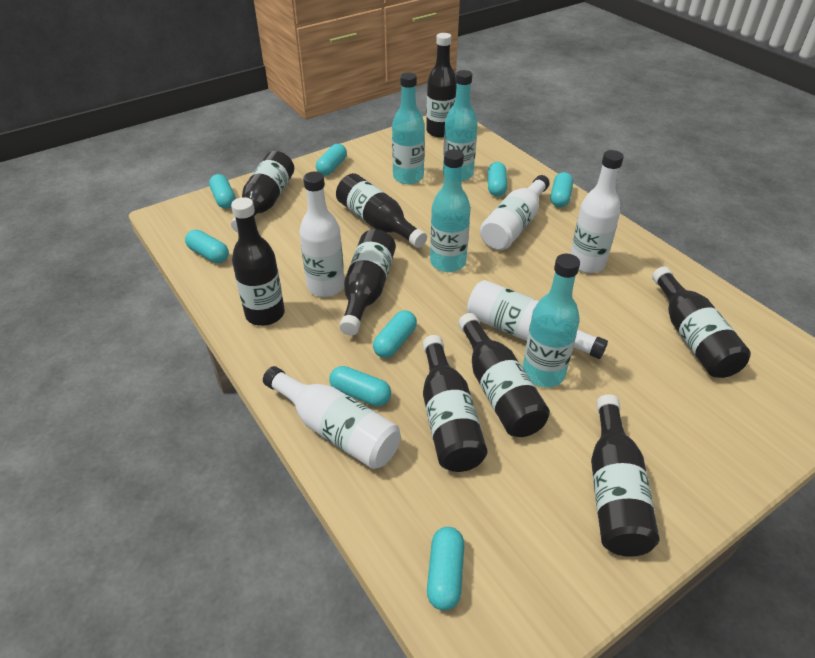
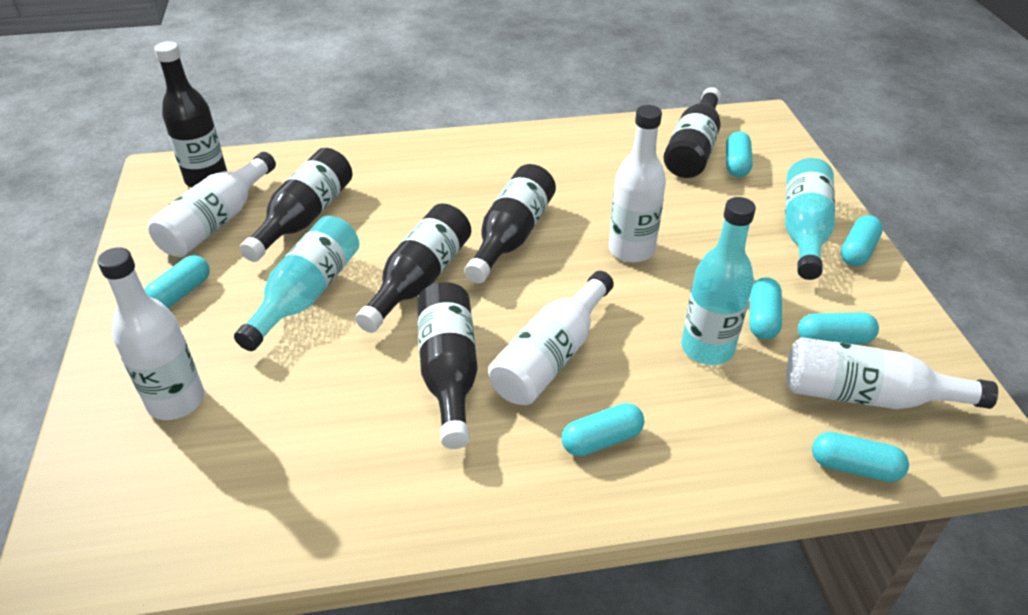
black bottle: [231,151,294,232] [231,197,285,326] [336,173,427,248] [339,229,396,336] [423,335,487,472] [426,33,457,138] [458,313,550,437] [591,394,660,557] [652,267,751,378] = 9 -> [154,41,227,187] [239,148,353,262] [355,203,471,333] [417,282,478,449] [464,164,556,283] [664,87,721,178] = 6
turquoise bottle: [392,73,425,184] [430,149,471,272] [443,70,478,181] [523,254,580,387] = 4 -> [234,216,359,351] [681,197,756,365] [785,158,835,280] = 3
turquoise capsule: [185,230,229,263] [209,174,236,209] [316,144,347,176] [329,366,391,406] [373,310,417,358] [427,527,464,611] [488,162,507,197] [550,172,573,208] = 8 -> [144,255,210,308] [562,403,644,457] [726,131,752,177] [749,277,782,339] [798,312,879,344] [812,432,909,482] [841,215,883,266] = 7

